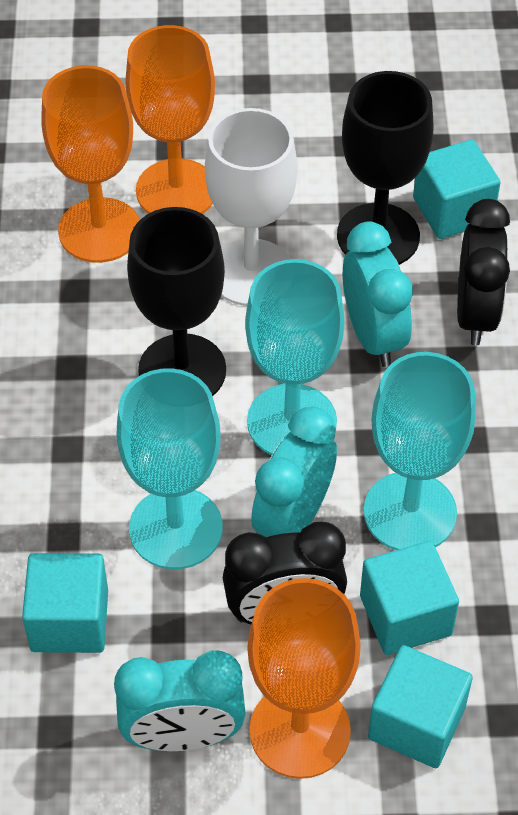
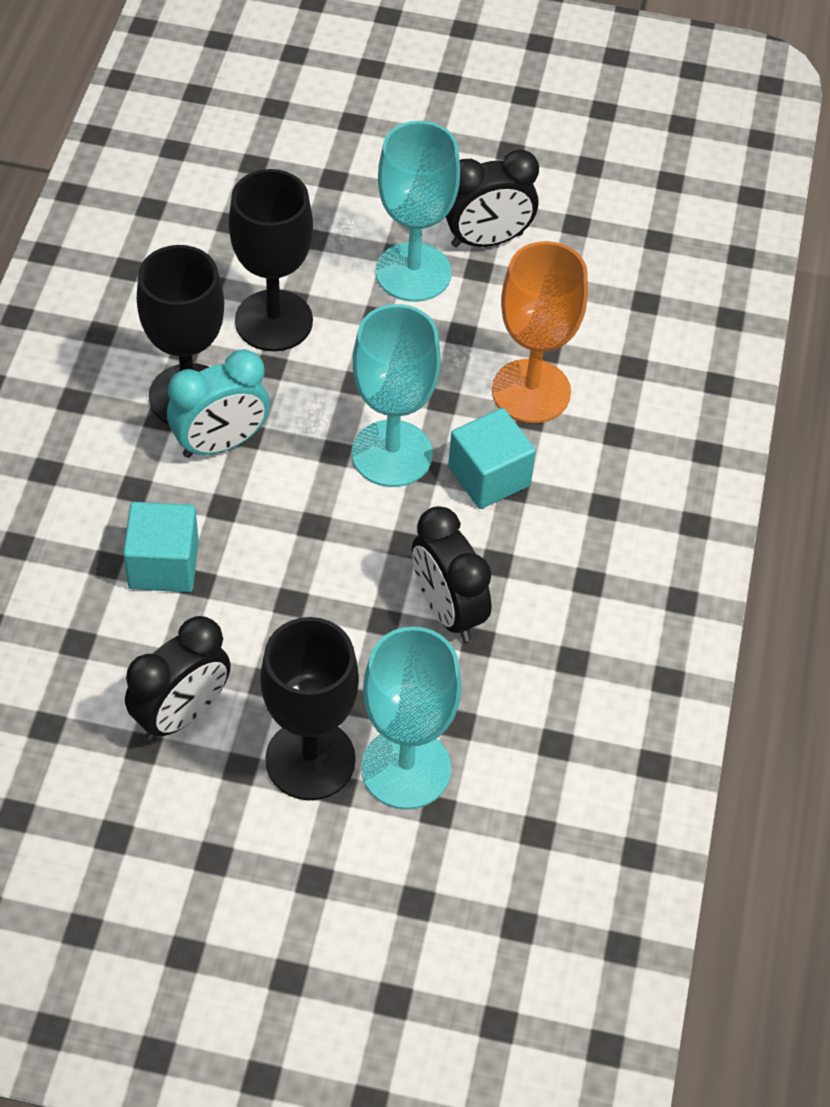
black clock: [223,522,347,624] [457,199,510,345] = 2 -> [125,616,231,740] [412,506,491,641] [446,149,539,247] = 3
black goblet: [127,207,226,396] [337,71,433,265] = 2 -> [137,245,224,424] [229,169,313,351] [260,617,359,800] = 3
orange goblet: [41,65,140,263] [125,25,215,214] [248,578,361,779] = 3 -> [492,241,588,423] = 1
turquoise clock: [114,650,246,751] [251,407,337,537] [343,222,413,367] = 3 -> [167,349,270,458] = 1
turquoise cube: [22,553,108,653] [360,541,459,655] [368,645,473,768] [413,140,501,239] = 4 -> [123,502,199,592] [448,408,536,509] = 2
white goblet: [205,108,297,306] = 1 -> none = 0

